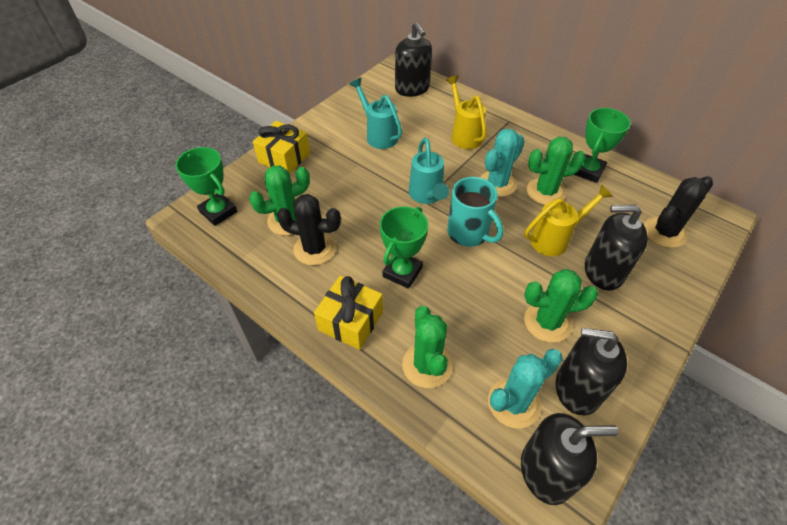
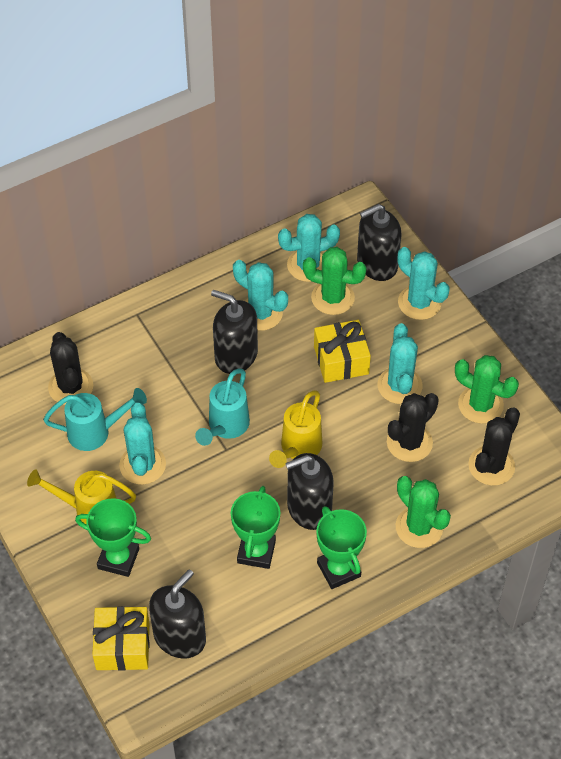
black cactus: [277,194,341,265] [644,176,713,248] = 2 -> [48,332,93,405] [387,393,439,462] [468,408,520,486] = 3
green cactus: [249,165,310,236] [402,306,452,388] [524,269,598,343] [527,136,585,205] = 4 -> [303,247,367,315] [396,476,451,548] [455,355,519,424] = 3
turquoise cactus: [480,128,525,197] [488,349,563,429] = 2 -> [119,402,166,485] [233,260,288,331] [278,214,340,282] [378,323,423,404] [397,247,450,320] = 5
turquoise mug: [447,177,503,247] = 1 -> none = 0

